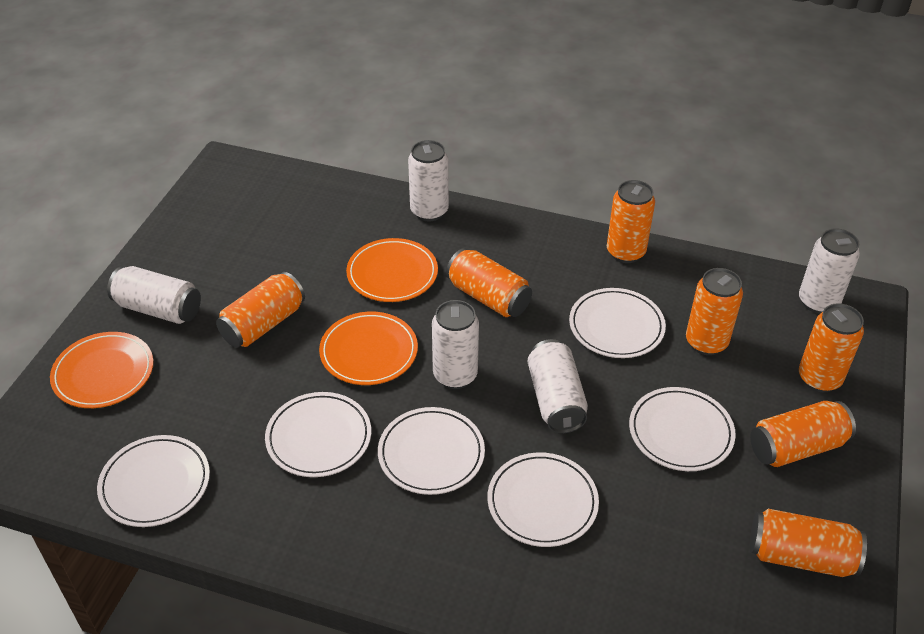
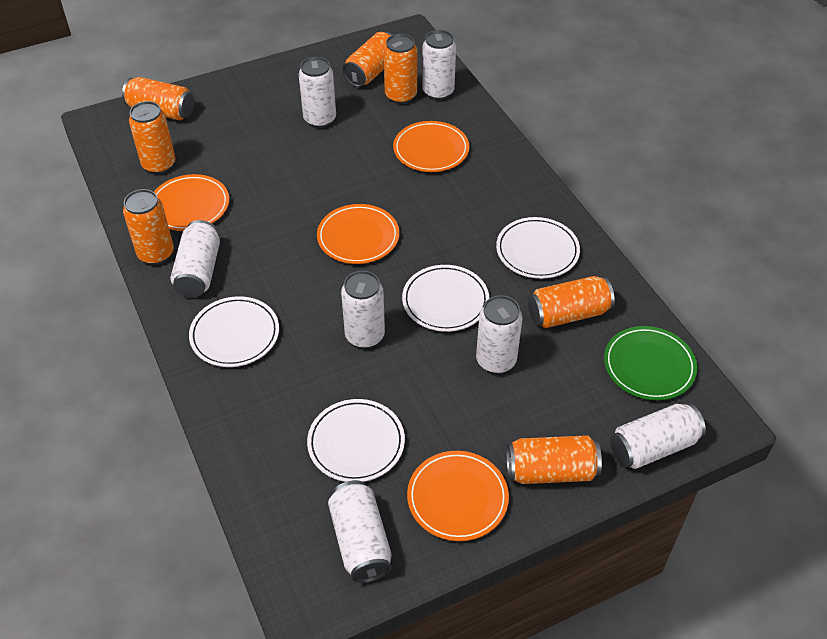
green plate: none = 0 -> [604,326,697,400] = 1
orange plate: [50,332,153,408] [319,312,418,385] [346,238,438,302] = 3 -> [154,174,229,231] [317,204,399,264] [393,121,469,172] [407,451,509,541] = 4
white can: [107,266,201,324] [408,140,449,222] [432,300,479,389] [528,339,588,433] [799,228,860,314] = 5 -> [170,220,220,297] [299,57,336,128] [328,480,391,583] [341,271,385,349] [422,30,456,100] [476,295,522,374] [610,403,706,469] = 7
white plate: [97,435,210,527] [265,392,371,477] [378,407,485,495] [488,452,599,547] [569,288,666,358] [629,387,736,471] = 6 -> [189,296,279,367] [307,399,405,482] [402,265,489,332] [496,217,580,279] = 4

